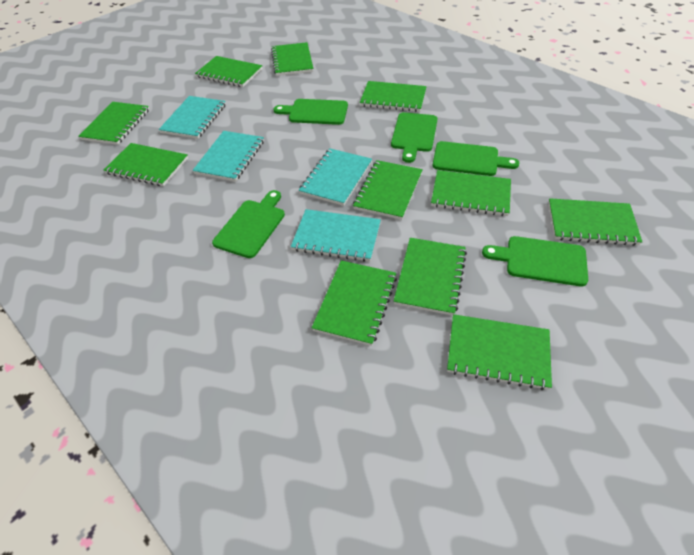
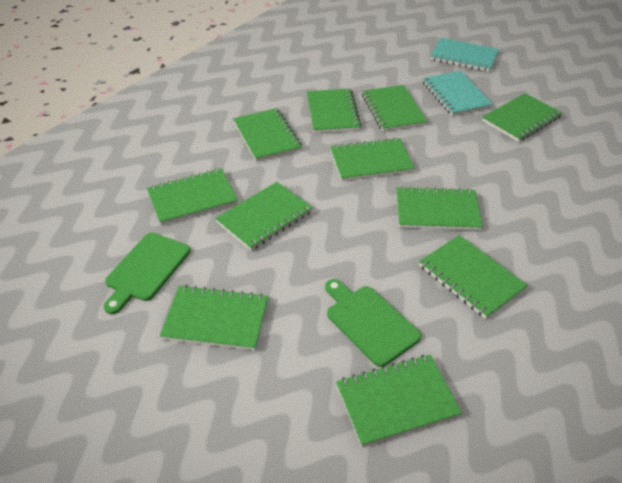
green cutting board: [212,190,285,258] [274,99,348,125] [391,112,438,163] [432,141,519,176] [482,236,588,287] = 5 -> [104,233,190,314] [325,279,421,367] = 2
turquoise notebook: [159,96,226,139] [192,131,264,182] [291,209,381,262] [299,148,372,206] = 4 -> [423,71,493,116] [430,38,499,72] = 2

